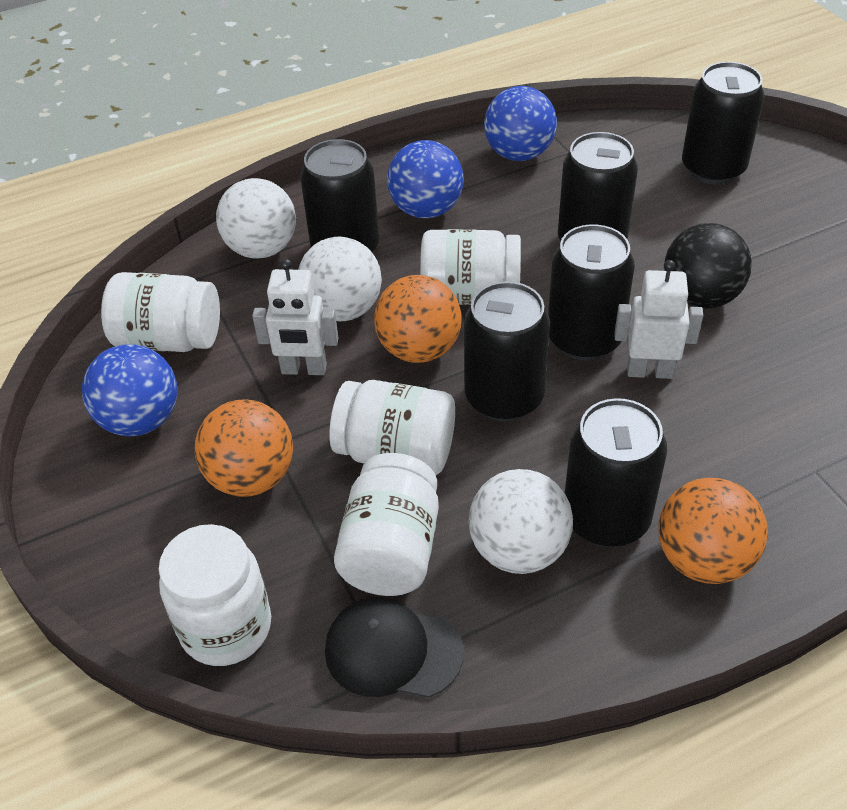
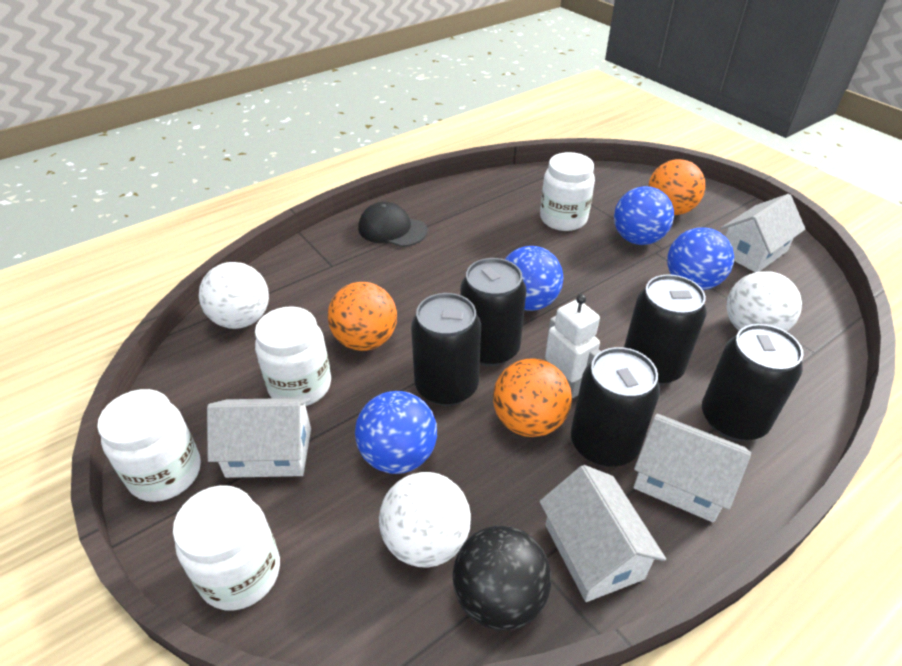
black can: [300,139,379,252] [464,281,550,422] [548,224,635,361] [558,132,638,241] [565,398,667,547] [682,62,764,185] = 6 -> [411,293,481,406] [460,258,526,366] [571,347,660,467] [624,274,707,385] [702,324,803,441] = 5
blue ball: [82,344,177,436] [387,140,464,218] [484,86,557,161] = 3 -> [355,391,437,474] [505,246,564,311] [614,186,674,245] [667,227,734,290] = 4
white house: none = 0 -> [207,398,311,478] [539,465,666,602] [633,414,751,522] [721,194,805,272] = 4
white jar: [101,272,220,352] [159,524,271,666] [329,380,455,475] [334,453,439,596] [420,229,521,305] = 5 -> [97,389,201,502] [173,485,280,611] [255,306,331,406] [540,152,595,231] = 4
white robot: [252,259,338,375] [614,260,703,379] = 2 -> [545,294,601,398] = 1

